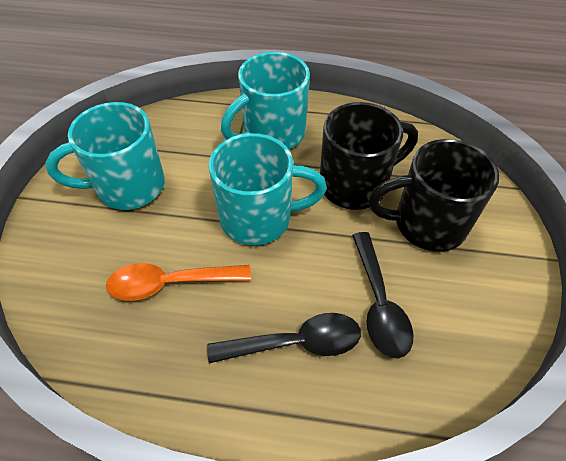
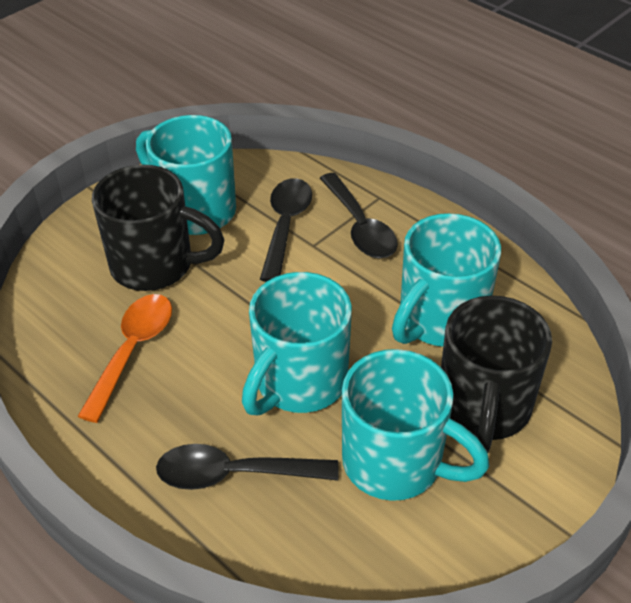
black spoon: [207,313,361,363] [352,232,414,359] = 2 -> [156,444,339,490] [260,178,312,282] [320,173,398,258] = 3
turquoise mug: [46,102,165,210] [209,133,327,245] [221,52,310,149] = 3 -> [136,115,236,235] [242,272,352,415] [342,349,490,501] [392,213,501,346] = 4

